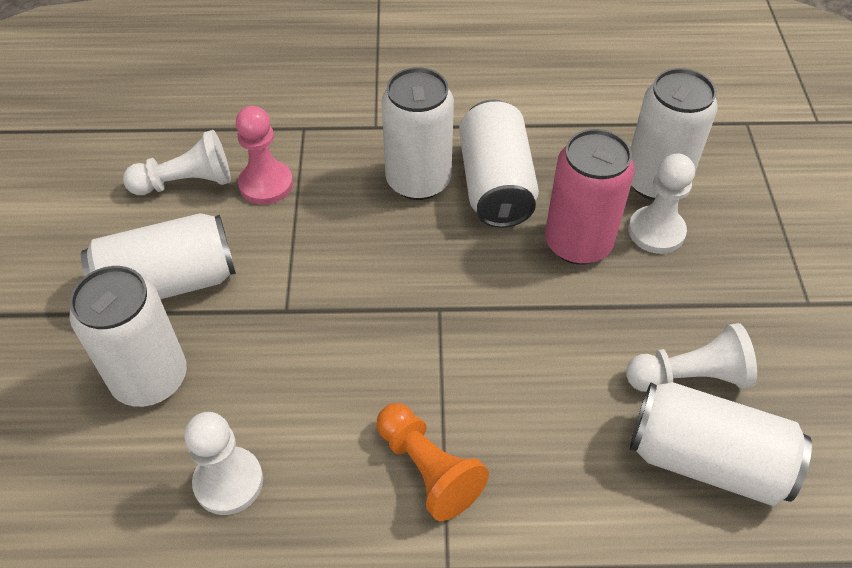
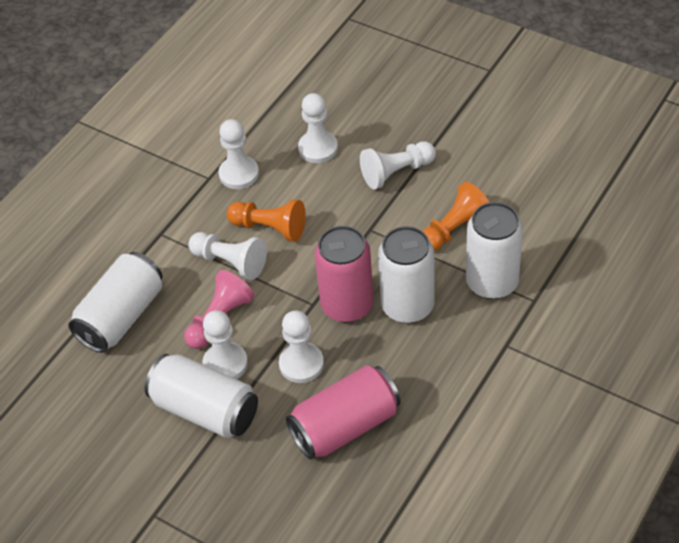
orange pawn: [377,403,489,521] = 1 -> [227,199,306,242] [422,182,489,251] = 2
pink can: [545,129,635,265] = 1 -> [286,365,401,459] [315,226,373,323] = 2
white can: [69,266,187,407] [81,213,236,299] [382,67,454,200] [459,99,539,228] [630,382,812,506] [631,68,718,200] = 6 -> [68,252,162,353] [145,354,258,438] [378,226,435,323] [466,202,523,299] = 4
white pawn: [123,130,231,195] [184,412,263,515] [626,323,757,392] [628,153,695,254] = 4 -> [188,232,267,280] [203,310,248,379] [219,119,259,189] [279,311,324,383] [298,93,338,163] [360,141,436,190] = 6

